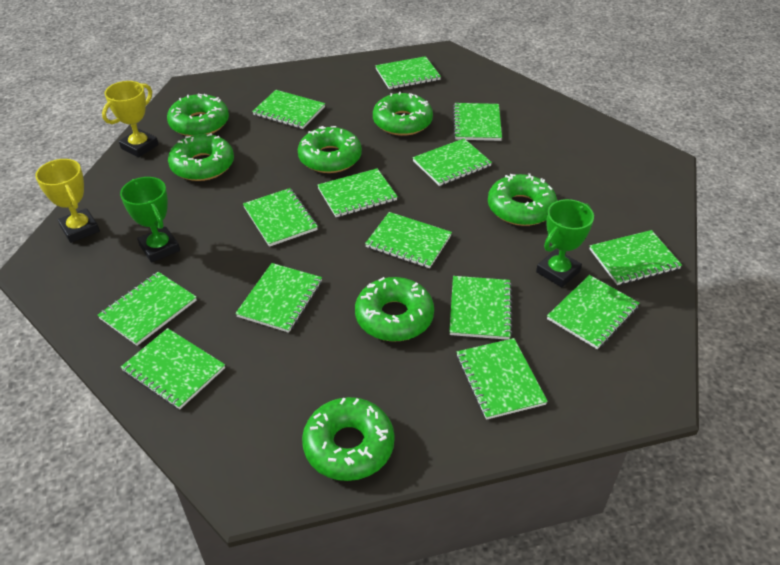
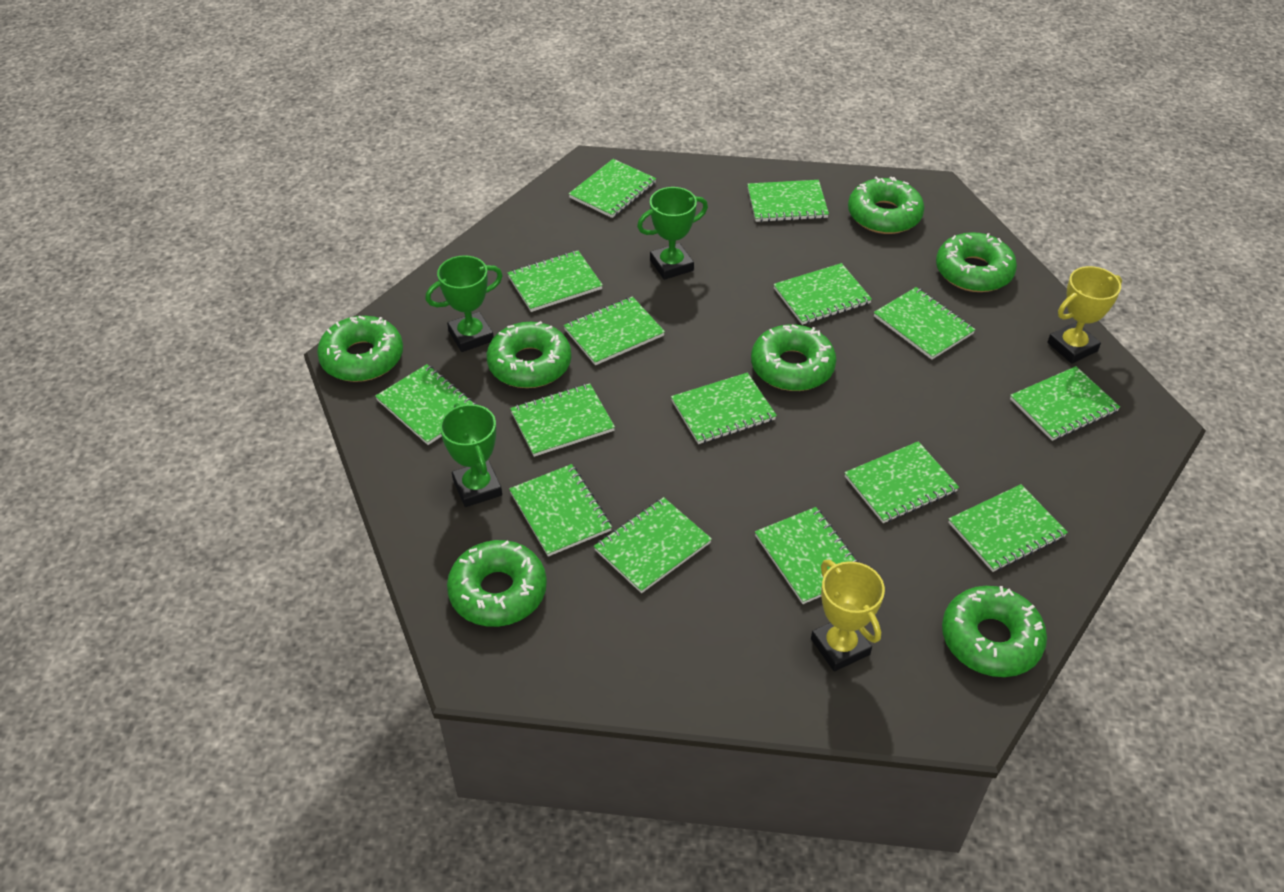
green notebook: [98,272,197,346] [121,328,225,409] [235,263,322,333] [243,188,318,247] [252,90,325,129] [317,168,398,217] [365,212,452,268] [375,56,441,89] [413,138,492,186] [449,276,512,340] [453,103,502,141] [457,338,548,420] [547,275,639,349] [590,230,682,285] = 14 -> [375,364,477,445] [507,251,603,312] [509,464,612,557] [510,383,615,457] [564,296,665,365] [569,159,656,218] [594,497,712,593] [671,372,777,444] [747,180,829,222] [755,507,859,604] [773,263,872,325] [844,441,959,523] [874,287,976,360] [948,484,1068,572] [1010,366,1120,441] = 15
green trophy: [120,177,180,263] [536,199,594,287] = 2 -> [425,255,503,352] [440,403,502,507] [637,187,708,280] = 3

